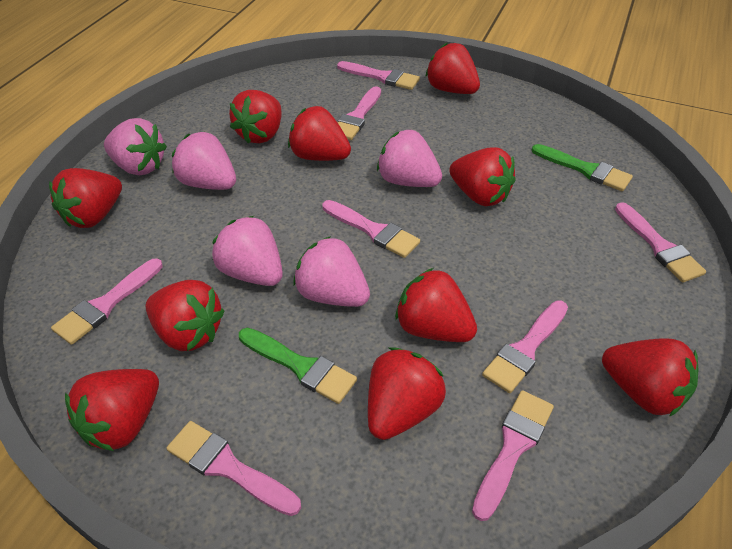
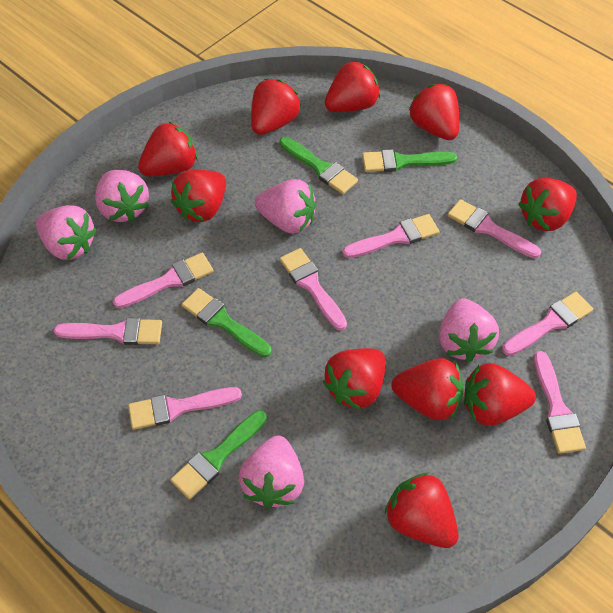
green brush: [239,328,357,404] [532,144,633,191] = 2 -> [170,410,267,499] [181,288,271,357] [280,137,358,194] [362,149,457,172] = 4

